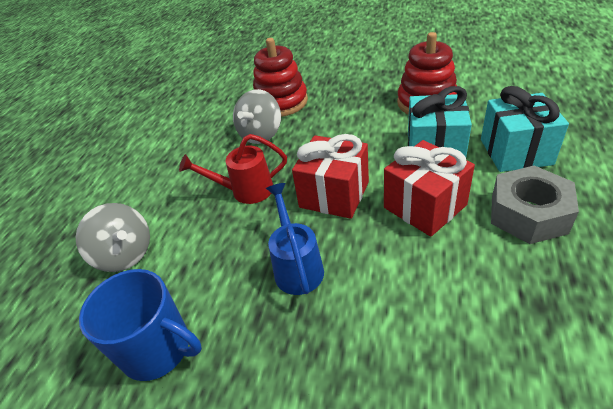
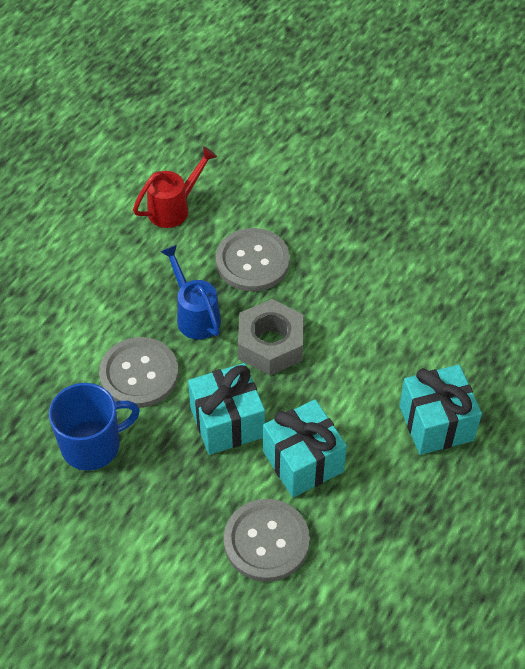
grey button: none = 0 -> [99,337,178,408] [216,228,290,292] [224,499,310,582] = 3
grey spinning top: [75,203,150,272] [233,89,281,144] = 2 -> none = 0
red gift: [292,134,369,219] [384,140,475,237] = 2 -> none = 0
red stacking toy: [253,38,308,117] [397,32,457,115] = 2 -> none = 0
turquoise gift: [408,86,472,157] [481,86,569,172] = 2 -> [188,363,265,455] [263,399,347,497] [399,365,482,455] = 3

